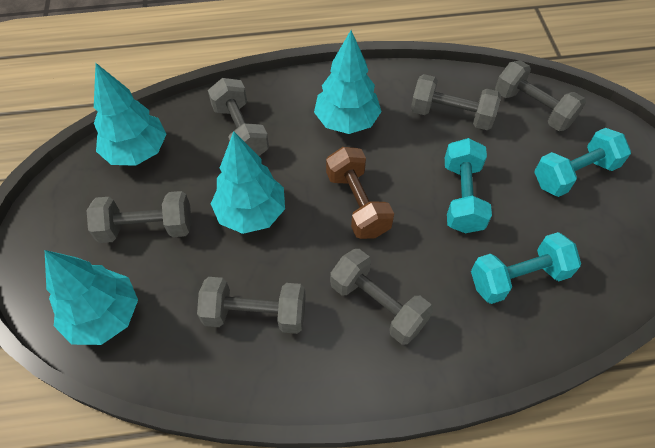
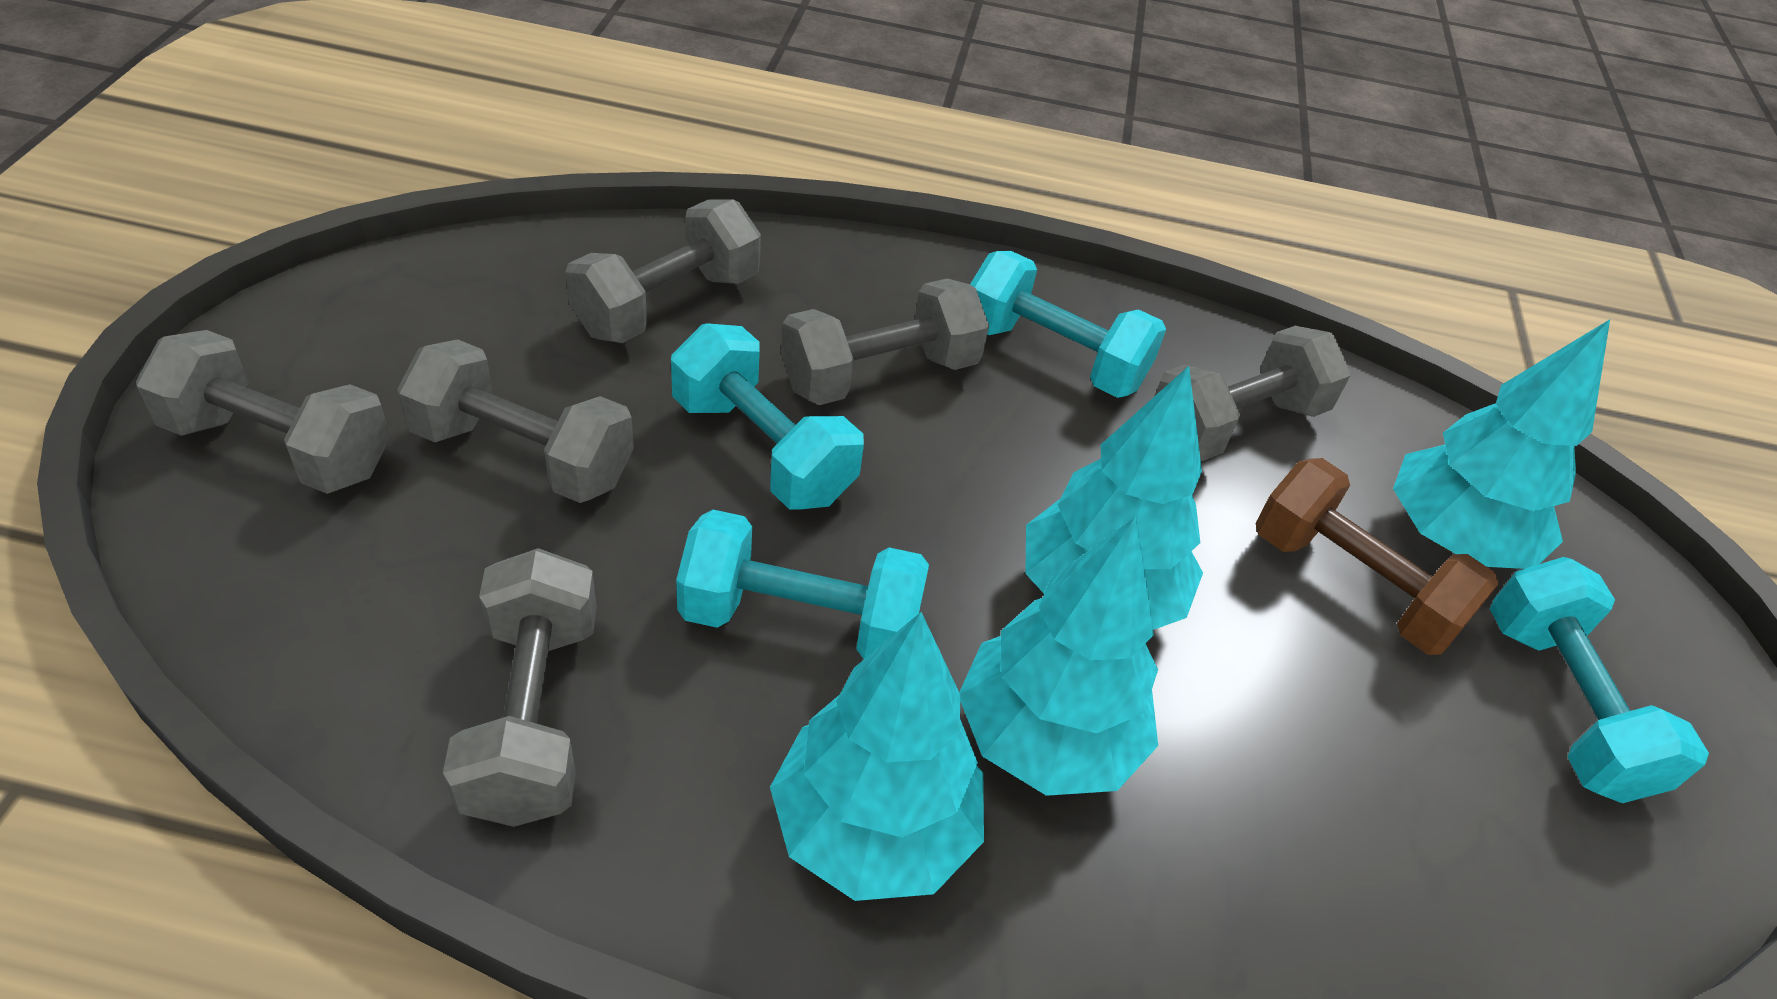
turquoise dumbbell: [445,138,492,233] [471,232,581,304] [535,128,631,197] = 3 -> [671,323,864,510] [676,510,929,659] [970,251,1166,398] [1490,557,1709,803] = 4

